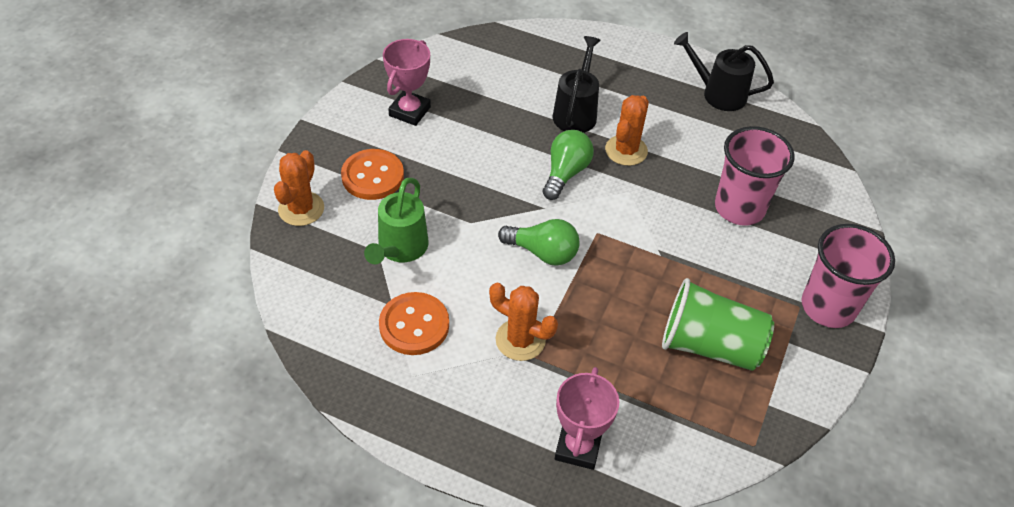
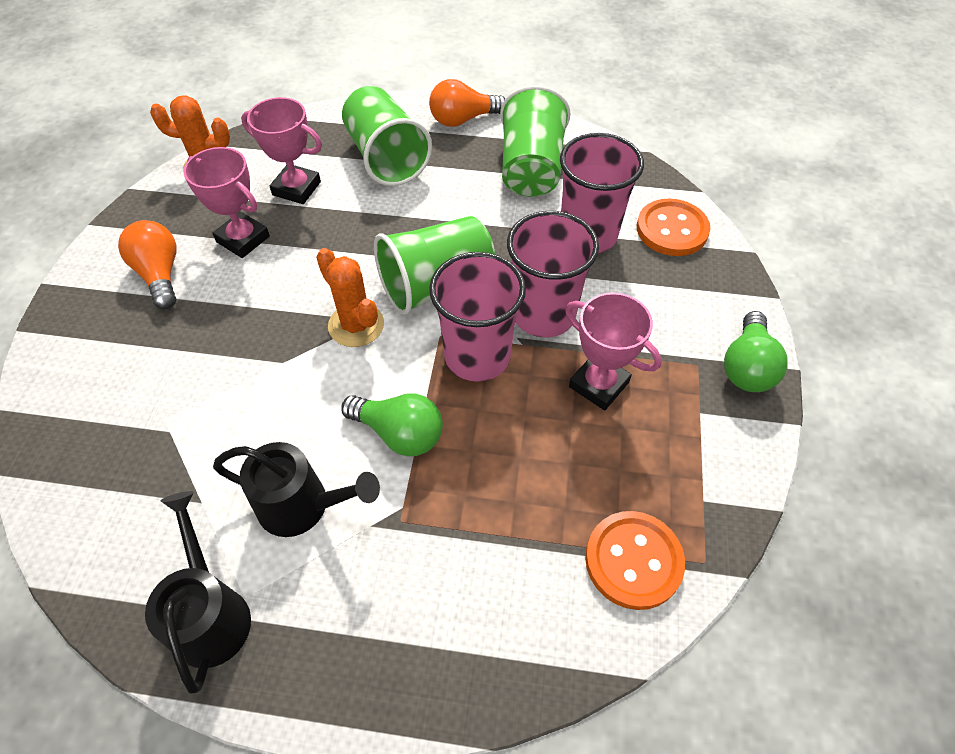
green cup: [662,278,774,371] = 1 -> [342,86,432,186] [374,216,495,315] [500,85,571,197] = 3
green watering can: [364,178,429,264] = 1 -> none = 0
orange cactus: [274,150,324,226] [489,283,558,361] [605,95,649,166] = 3 -> [150,95,230,172] [316,248,384,347] = 2
orange light bulb: none = 0 -> [118,220,177,309] [429,79,505,127] = 2
pink cup: [715,126,795,225] [801,224,895,328] = 2 -> [429,252,526,382] [507,211,599,337] [560,133,644,253] = 3
pink trophy: [383,39,431,126] [555,367,619,470] = 2 -> [183,147,270,258] [241,97,322,204] [565,292,662,410] = 3

